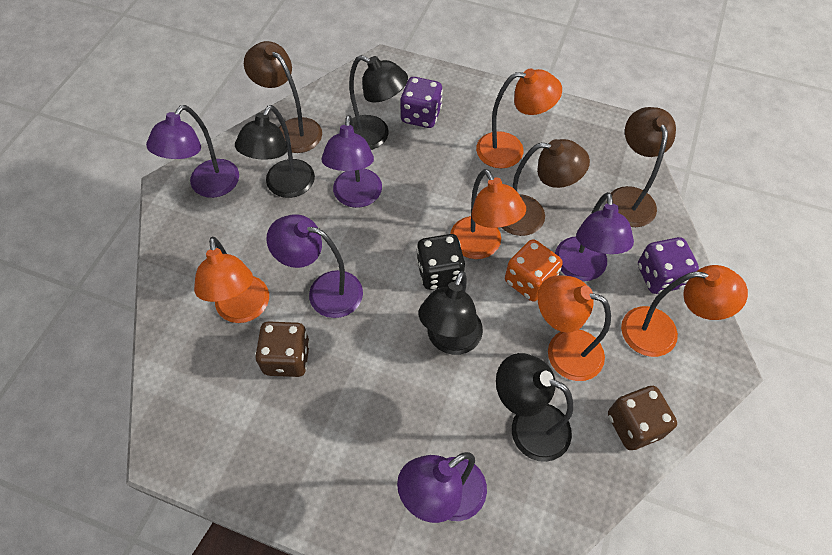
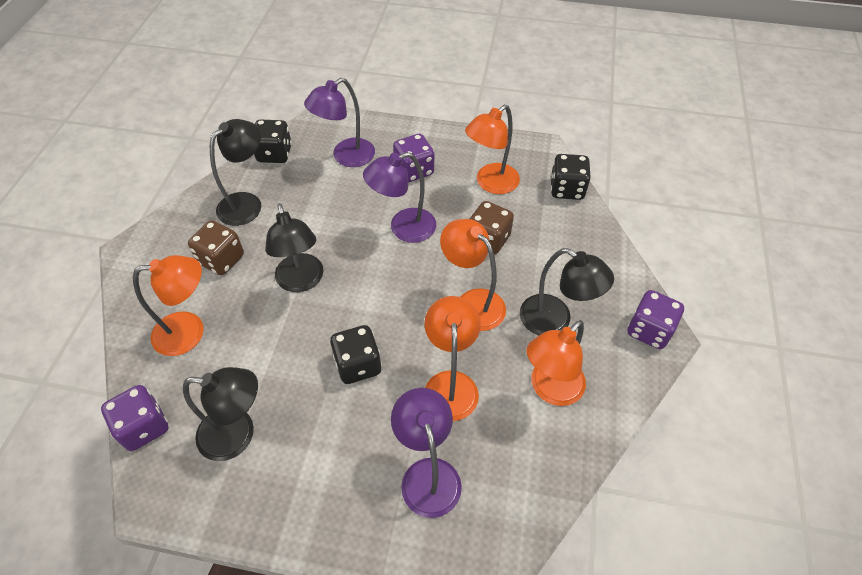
black dice: [417,234,465,290] = 1 -> [254,120,292,163] [330,325,382,384] [550,154,591,200] = 3
brown lamp: [244,41,322,153] [501,139,590,236] [610,107,676,227] = 3 -> none = 0
orange dice: [505,239,563,302] = 1 -> none = 0
purple dice: [400,77,443,128] [638,237,699,294] = 2 -> [101,385,168,451] [393,134,434,182] [627,290,684,349] = 3
purple lamp: [146,105,239,198] [266,214,363,318] [321,115,382,208] [397,452,487,523] [555,192,634,281] = 5 -> [304,78,375,167] [363,152,436,243] [391,388,462,518] = 3

